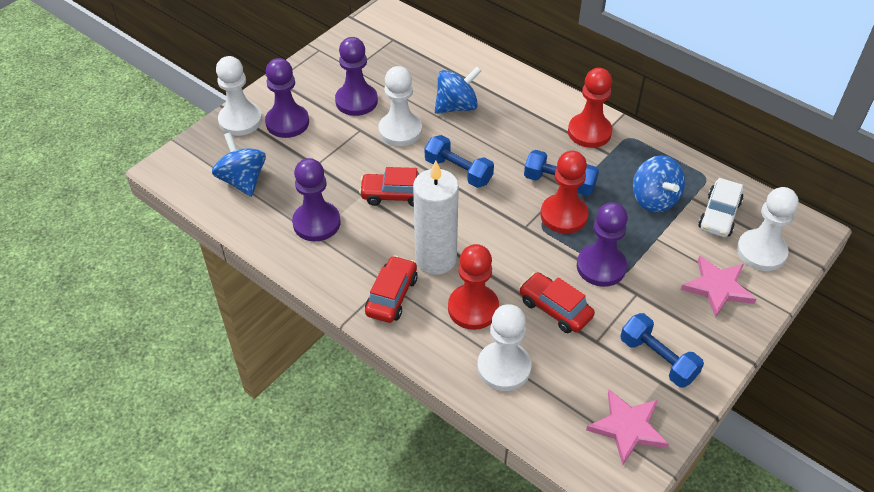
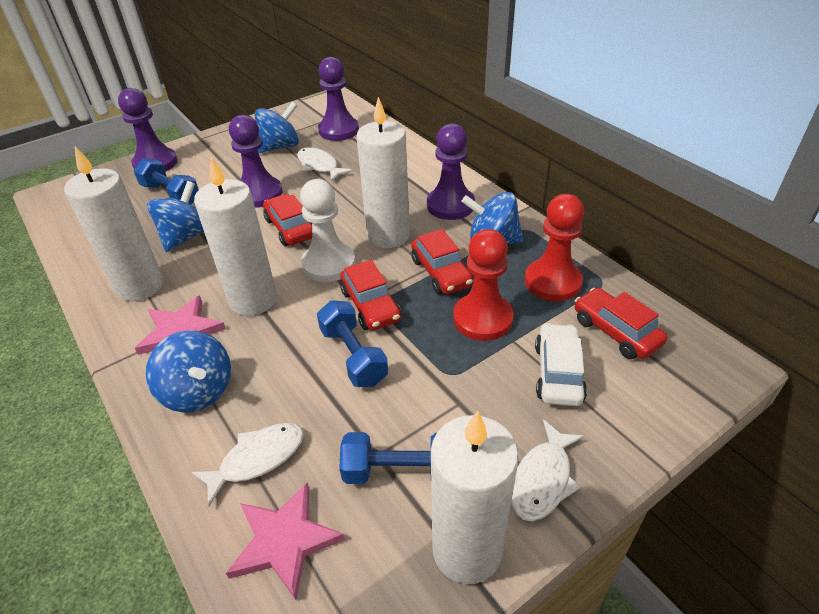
blue spinning top: [212,132,266,197] [435,66,481,114] [633,155,685,212] = 3 -> [146,330,231,413] [147,181,204,252] [255,101,299,153] [461,192,523,244] = 4
red car: [359,167,419,207] [365,255,418,323] [519,272,595,333] = 3 -> [263,194,312,246] [340,260,401,330] [411,229,473,294] [575,288,667,359] = 4
red pawn: [448,244,499,330] [541,151,588,234] [568,68,612,148] = 3 -> [453,229,514,341] [525,194,584,301] = 2
white candle: [413,161,459,275] = 1 -> [64,146,163,301] [194,157,277,316] [356,97,410,248] [431,411,519,584] = 4
white fish: none = 0 -> [191,423,304,506] [297,147,353,182] [511,419,584,521] = 3
white pawn: [216,56,262,136] [378,66,422,146] [477,304,531,391] [737,187,799,271] = 4 -> [300,179,355,282] = 1

